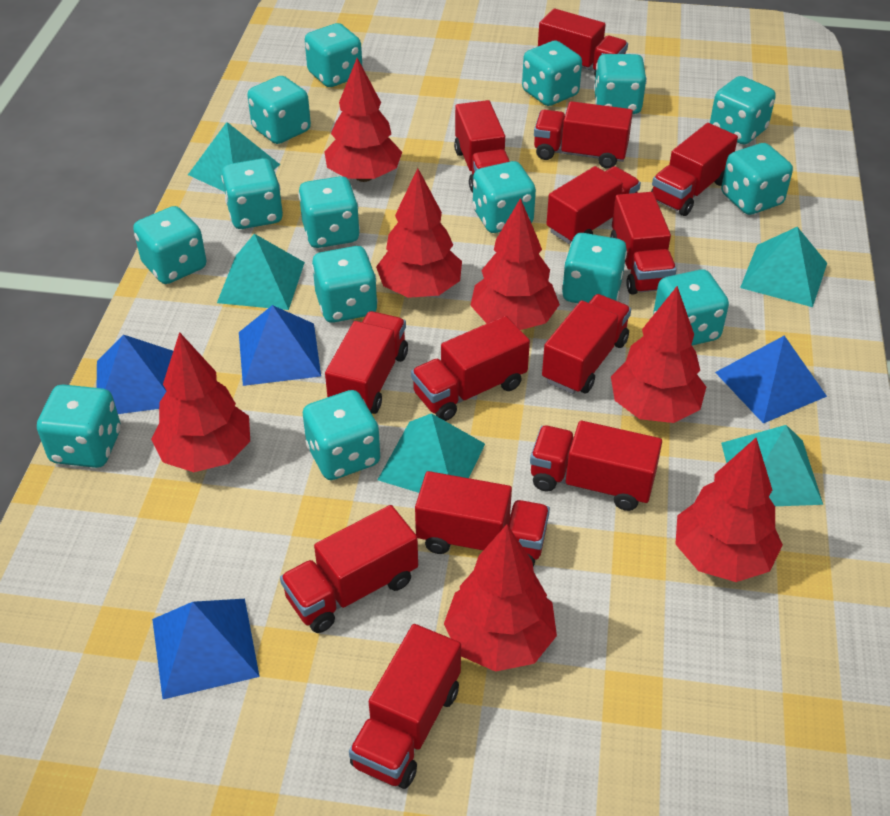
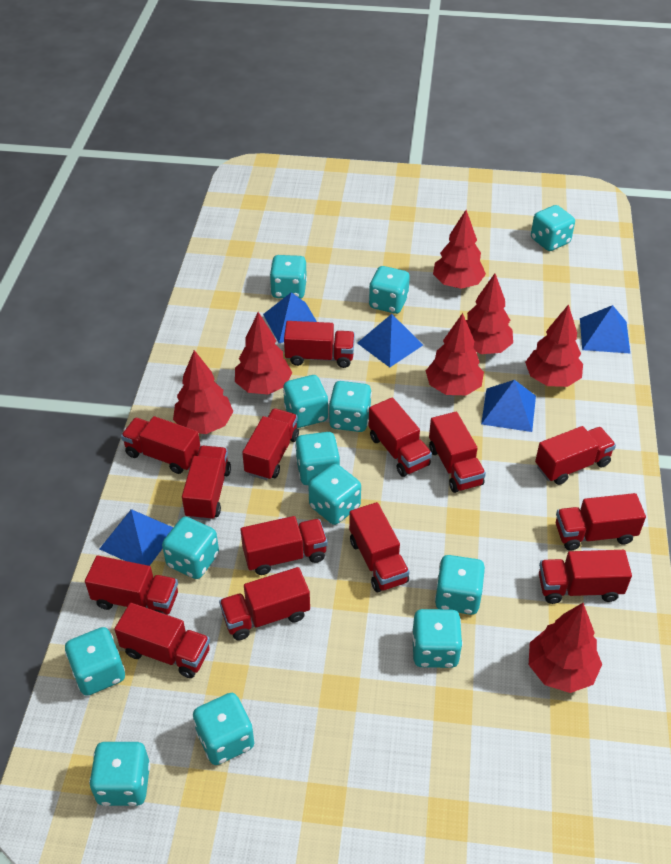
blue pyramid: [97,335,173,414] [152,599,260,699] [239,305,321,386] [715,335,827,423] = 4 -> [100,509,173,566] [263,292,317,343] [357,314,423,367] [481,380,536,432] [580,305,630,353] = 5
red truck: [280,505,418,633] [325,311,408,414] [349,624,461,789] [411,316,530,421] [415,471,550,566] [454,100,510,193] [530,421,662,511] [534,101,633,169] [538,8,628,78] [542,294,631,394] [546,166,641,244] [610,192,677,295] [651,123,738,216] = 13 -> [85,556,178,615] [114,603,210,678] [121,416,200,474] [182,446,231,521] [219,567,310,640] [240,516,327,575] [242,408,299,480] [284,321,355,368] [349,502,410,592] [368,397,432,477] [429,412,486,493] [535,426,616,485] [539,550,632,604] [556,493,646,550] = 14
turquoise dice: [37,384,121,468] [133,206,207,284] [221,158,283,229] [247,76,311,144] [298,176,360,248] [303,390,380,480] [305,23,362,87] [312,246,378,323] [473,161,536,233] [522,40,582,106] [562,233,627,303] [594,54,647,114] [653,270,729,345] [710,76,776,145] [721,143,793,215] = 15 -> [65,627,125,696] [89,742,150,806] [162,517,219,579] [193,693,254,765] [270,255,307,299] [283,375,328,428] [295,432,340,485] [308,464,361,525] [329,381,372,432] [369,266,410,314] [412,609,463,668] [435,555,485,615] [531,205,575,251] = 13
turquoise pyramid: [188,122,280,192] [217,234,305,310] [378,413,485,493] [721,425,823,506] [740,227,827,307] = 5 -> none = 0

